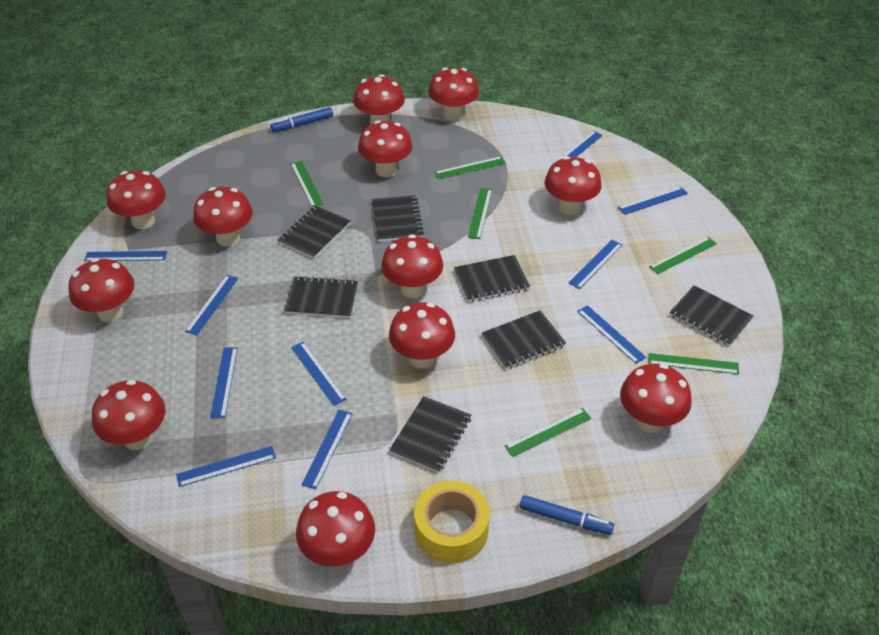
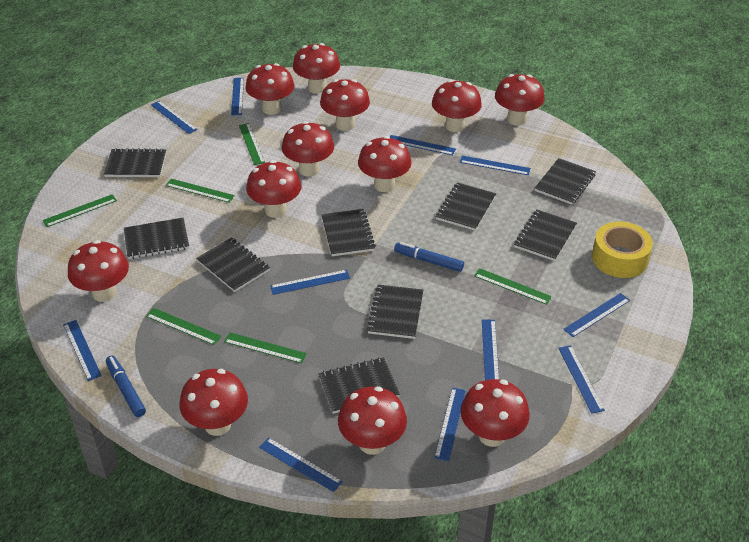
black notebook: [278,205,351,259] [284,276,358,318] [372,195,424,242] [389,396,471,473] [454,255,530,302] [482,310,566,369] [670,286,754,347] = 7 -> [104,148,166,177] [124,218,189,259] [196,237,270,292] [318,357,400,414] [321,209,376,256] [367,285,423,339] [436,182,496,231] [514,210,577,261] [535,158,596,205] = 9
blue ruler: [84,251,167,261] [176,446,276,487] [185,275,239,335] [210,347,238,418] [291,342,346,406] [302,410,352,489] [553,131,603,164] [569,240,622,289] [577,305,646,364] [618,187,688,215] = 10 -> [63,320,102,381] [151,101,198,134] [231,78,244,115] [259,437,343,492] [270,270,350,295] [390,135,456,155] [434,388,466,461] [460,156,531,175] [482,319,499,380] [558,345,605,414] [563,293,630,337] = 11

